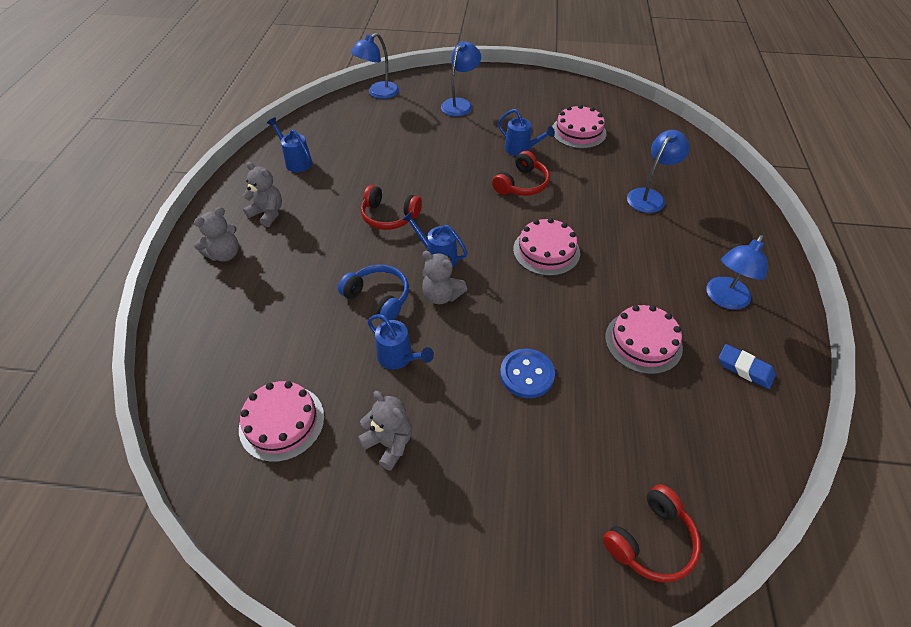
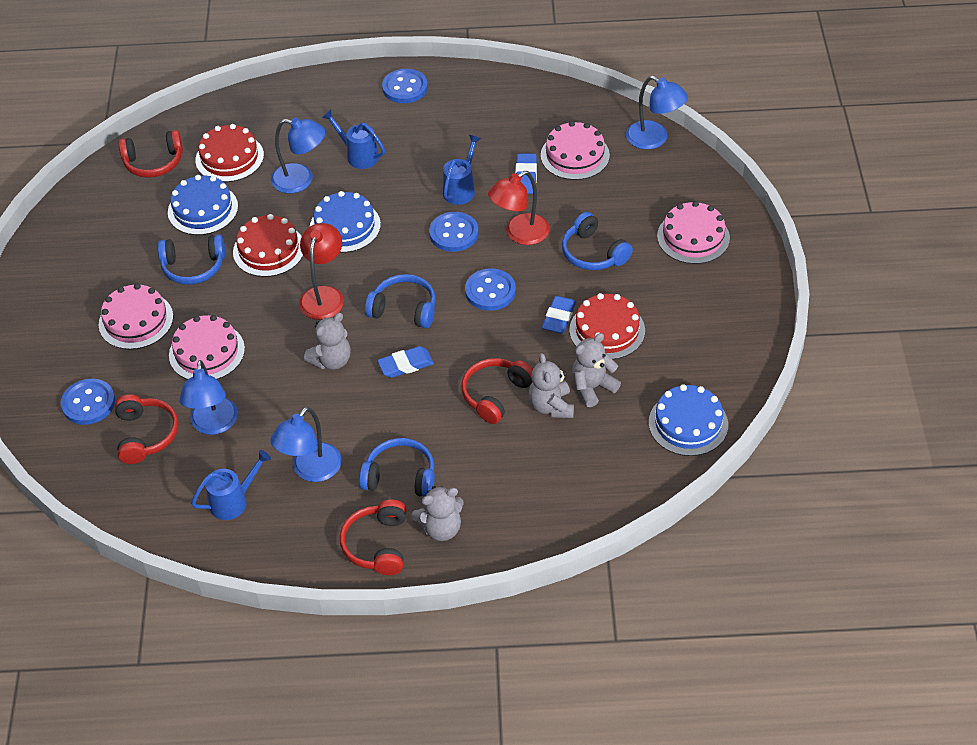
blue button: [500,349,555,398] = 1 -> [61,379,115,425] [382,69,428,103] [429,212,478,252] [465,268,516,311] = 4
blue cake: none = 0 -> [168,175,238,235] [310,191,381,253] [649,384,728,456] = 3
blue eraser: [719,344,776,389] = 1 -> [377,346,434,378] [515,154,537,194] [542,296,576,334] = 3
blue headphones: [338,265,409,322] = 1 -> [158,234,225,285] [359,438,435,497] [365,274,436,328] [562,212,633,270] = 4
blue watering can: [267,118,312,172] [368,314,434,370] [402,212,468,267] [498,109,555,156] = 4 -> [191,450,271,520] [322,110,385,169] [443,135,481,205] = 3
red cake: none = 0 -> [195,124,264,182] [233,214,303,277] [569,293,645,360] = 3
red headphones: [361,185,422,230] [492,151,550,196] [603,484,701,582] = 3 -> [115,394,179,464] [119,130,183,178] [340,499,407,575] [461,358,533,424] = 4
red lamp: none = 0 -> [299,223,344,320] [488,171,550,245] = 2

